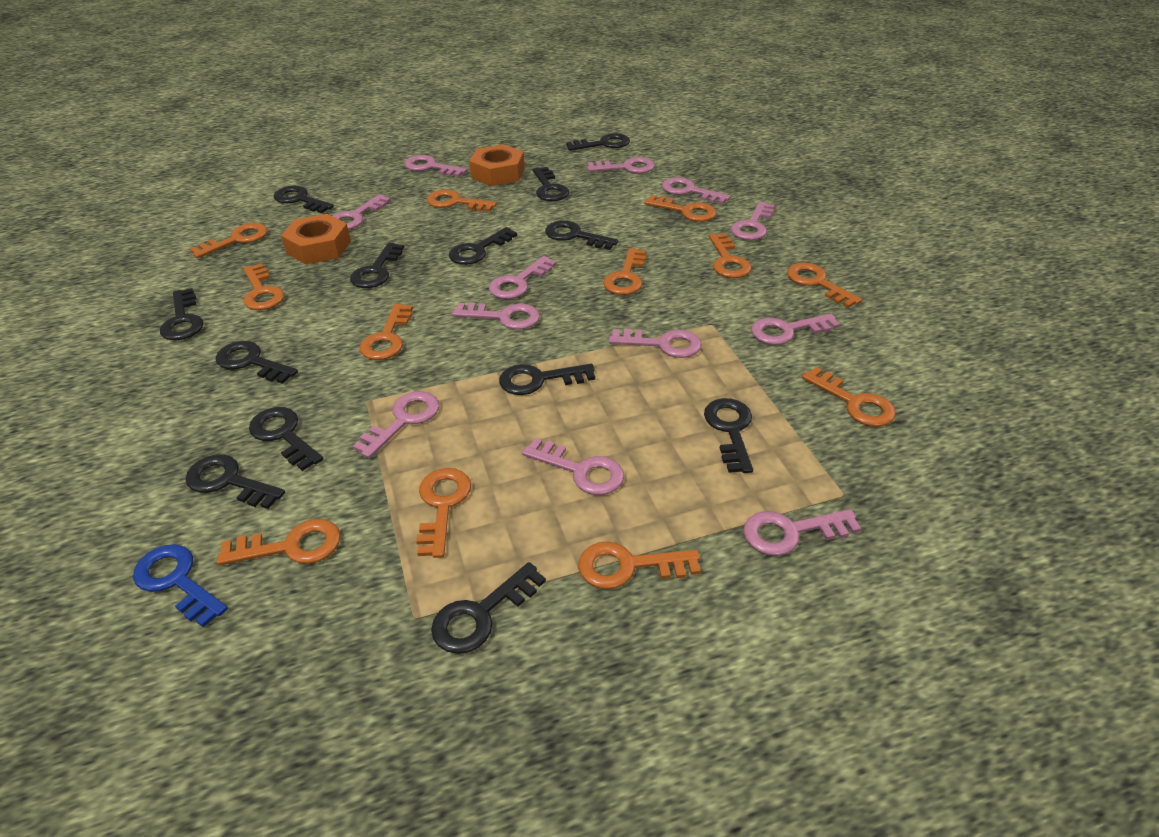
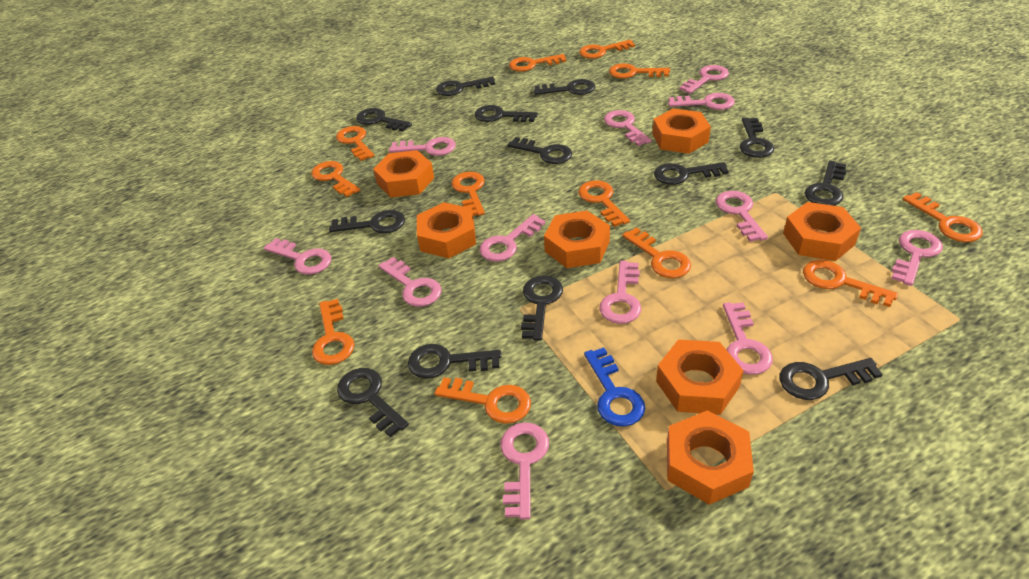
orange nut: [281,214,351,264] [469,144,525,186] = 2 -> [373,150,434,198] [417,202,476,258] [544,211,610,268] [652,108,711,154] [656,340,744,415] [667,410,754,505] [783,202,861,261] = 7

